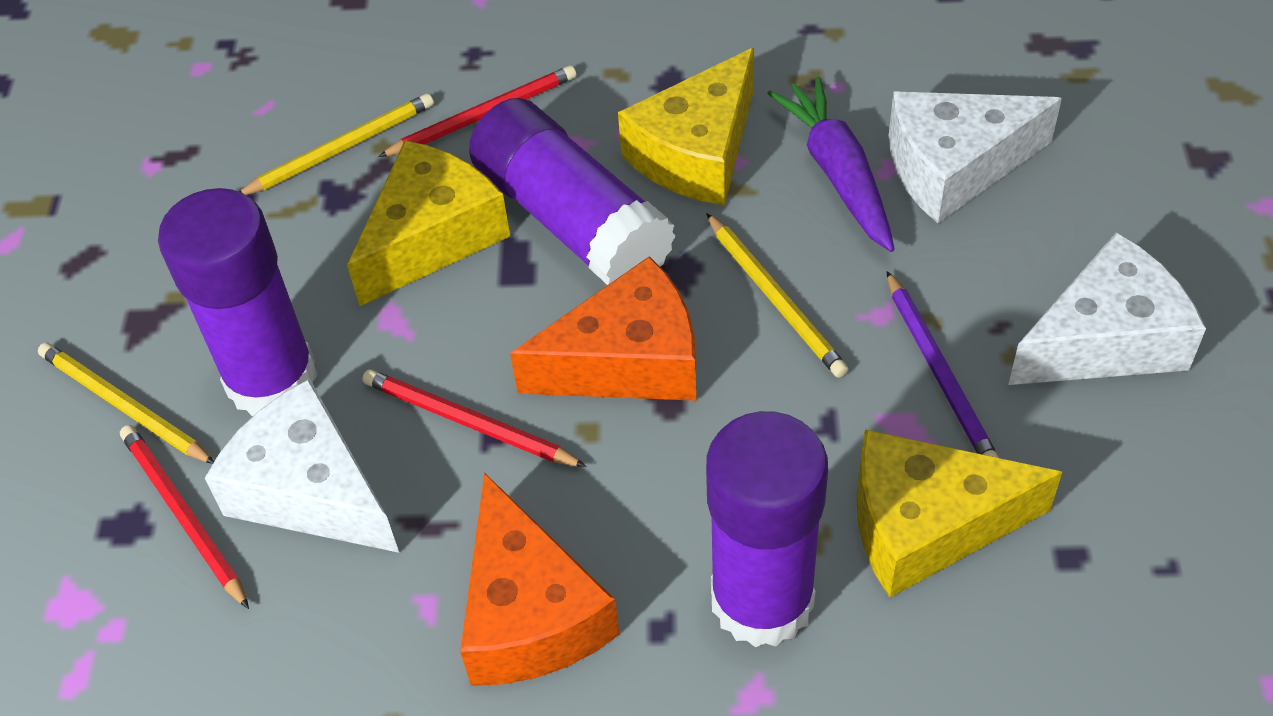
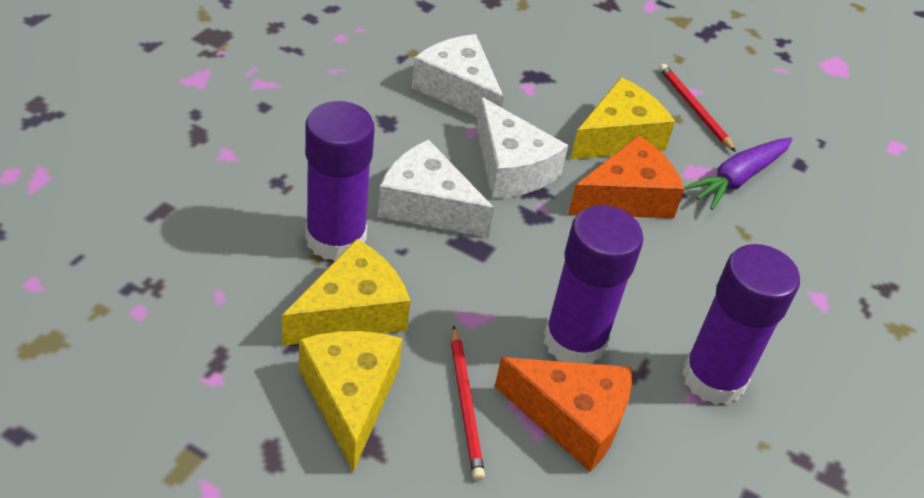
purple pencil: [886,271,999,458] = 1 -> none = 0
red pencil: [120,425,249,609] [362,369,586,467] [378,65,577,157] = 3 -> [451,326,485,481] [659,64,736,152] = 2
yellow pencil: [38,343,214,464] [239,93,434,195] [706,213,848,378] = 3 -> none = 0

